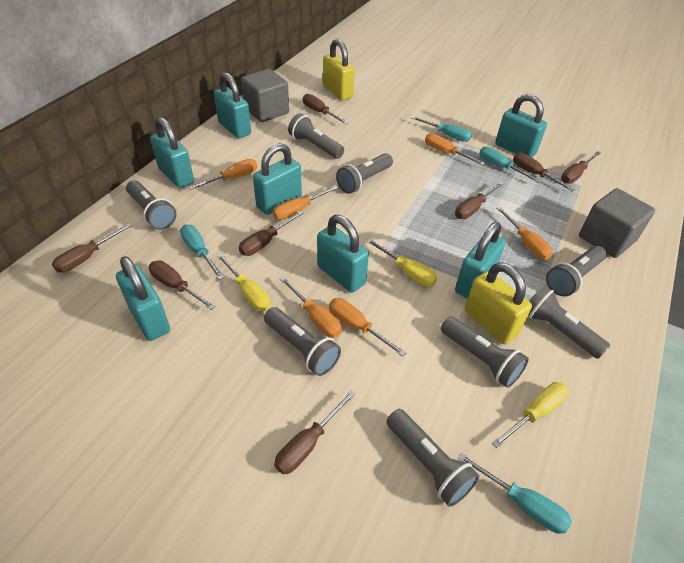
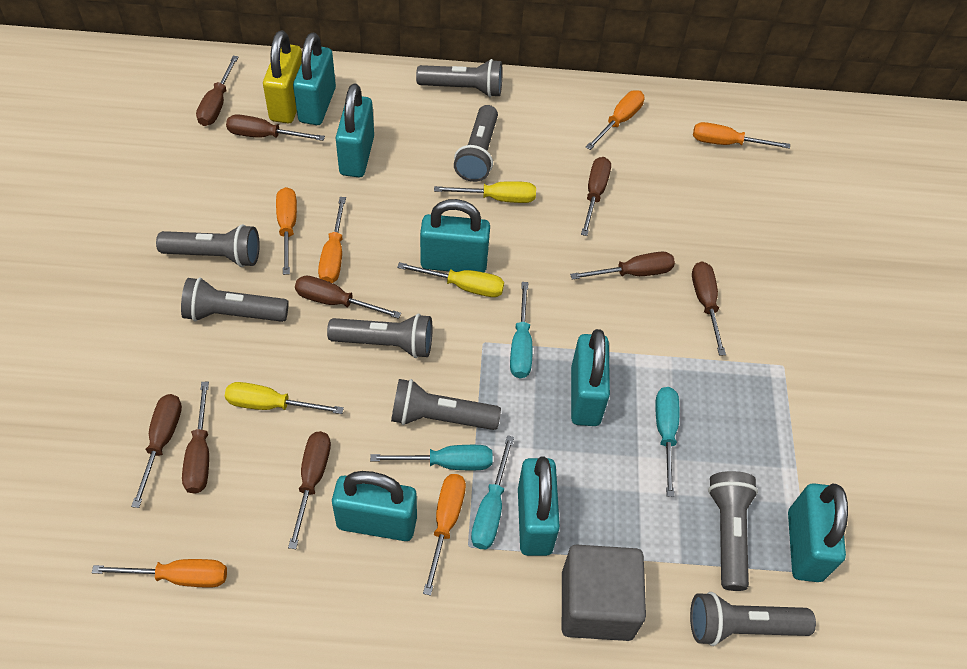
brown screwdriver: [52,223,132,273] [149,261,216,310] [239,211,303,256] [274,391,356,474] [303,94,348,124] [455,182,504,219] [513,153,575,192] [561,151,601,184] = 8 -> [131,394,182,508] [182,382,209,494] [196,56,238,126] [226,114,325,141] [288,431,331,549] [295,275,401,319] [570,252,675,280] [581,157,611,236] [692,262,726,356] = 9
grey cube: [241,69,289,122] [579,188,655,258] = 2 -> [562,544,646,641] = 1
yellow padlock: [323,39,355,101] [465,262,532,344] = 2 -> [263,30,302,123] = 1

